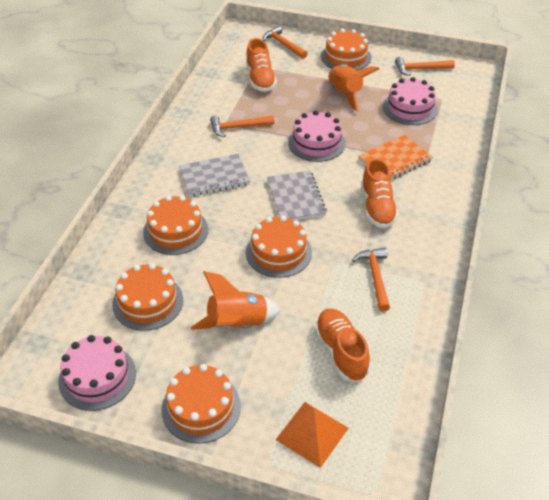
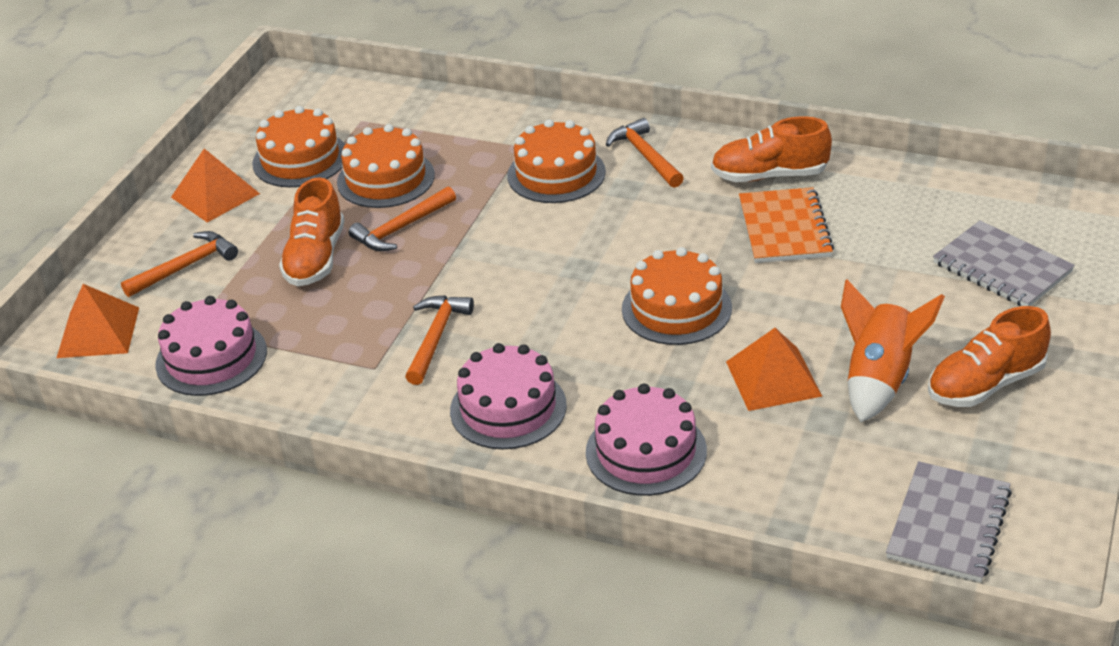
orange cake: [112,263,183,331] [143,195,208,255] [161,364,241,444] [246,215,312,278] [321,28,371,71] = 5 -> [252,106,345,187] [337,124,435,208] [507,119,606,203] [622,247,732,345] = 4
orange pyramid: [276,402,349,468] = 1 -> [57,284,139,358] [171,149,260,223] [726,328,822,411] = 3
orange rocket: [191,271,281,329] [328,64,379,111] = 2 -> [841,279,945,422] = 1

